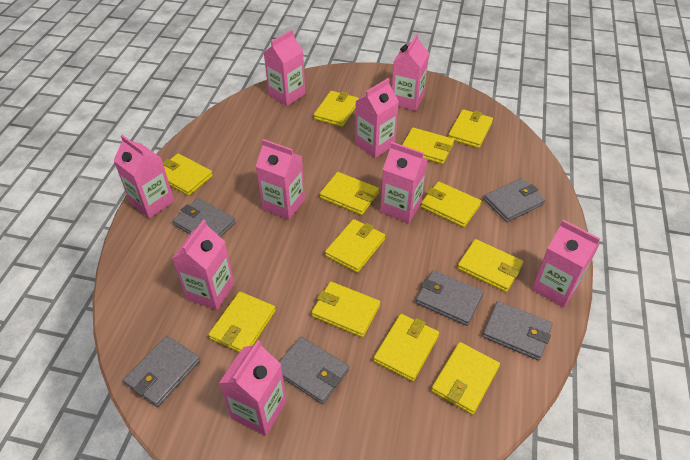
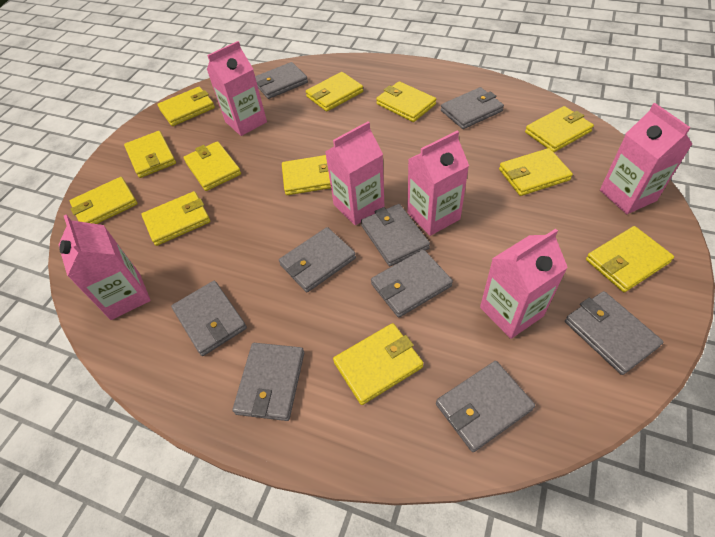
grey wallet: [123,336,200,407] [172,198,236,237] [279,337,349,404] [416,270,484,326] [482,301,553,360] [484,178,546,222] = 6 -> [171,281,247,356] [232,343,304,421] [255,62,308,99] [279,227,356,292] [361,204,430,266] [371,249,453,318] [436,361,535,452] [441,87,504,129] [565,291,663,375] = 9
pink carton: [113,135,174,218] [172,220,234,310] [219,340,287,436] [256,139,305,220] [264,30,306,106] [355,78,399,158] [380,142,427,223] [392,34,429,111] [532,220,600,308] = 9 -> [59,214,151,320] [207,41,267,136] [325,121,385,225] [407,131,469,236] [480,229,568,339] [600,103,692,214] = 6

